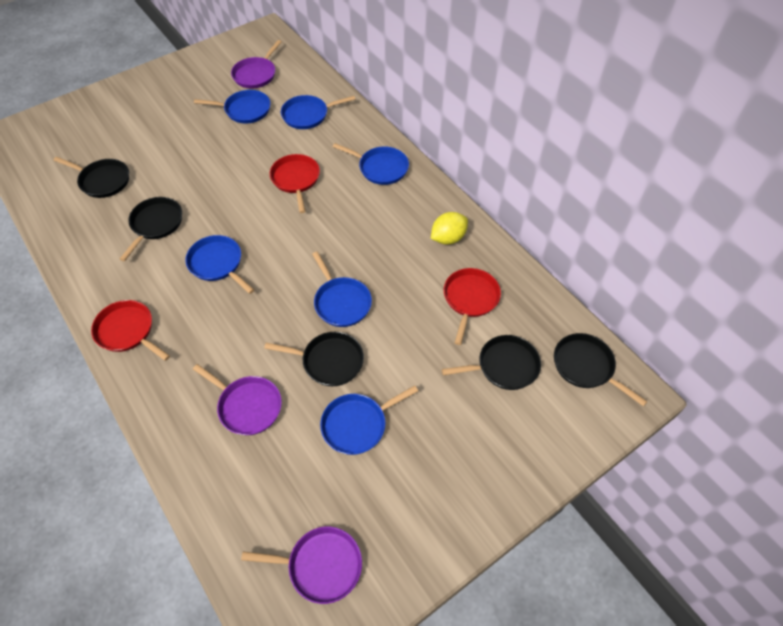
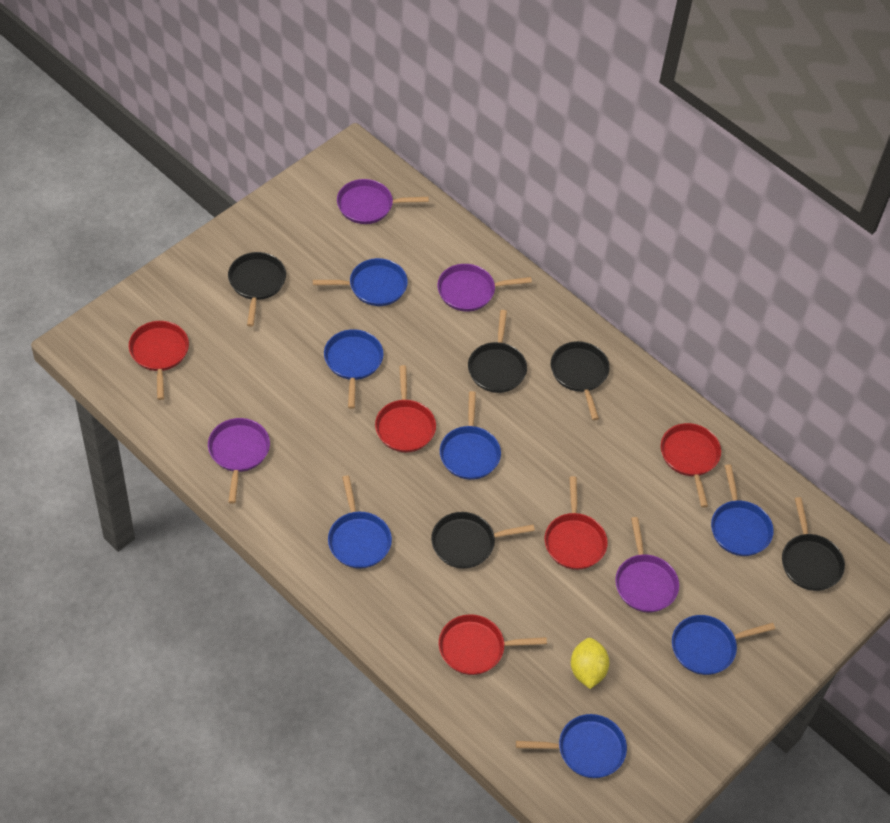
blue pan: [186,235,254,294] [194,90,270,123] [281,95,355,129] [312,252,372,327] [320,385,418,455] [333,143,409,185] = 6 -> [313,258,408,306] [324,329,384,409] [328,475,392,569] [440,391,501,480] [516,714,627,778] [672,615,775,675] [711,464,774,556] = 7
purple pan: [193,364,282,435] [231,40,282,88] [241,527,362,604] = 3 -> [208,418,270,504] [337,179,429,224] [437,264,532,311] [615,517,679,612] = 4
red pan: [91,300,170,361] [270,154,320,213] [444,268,501,345] = 3 -> [129,321,189,400] [375,365,436,452] [439,614,547,675] [544,476,608,570] [661,423,721,508] = 5

